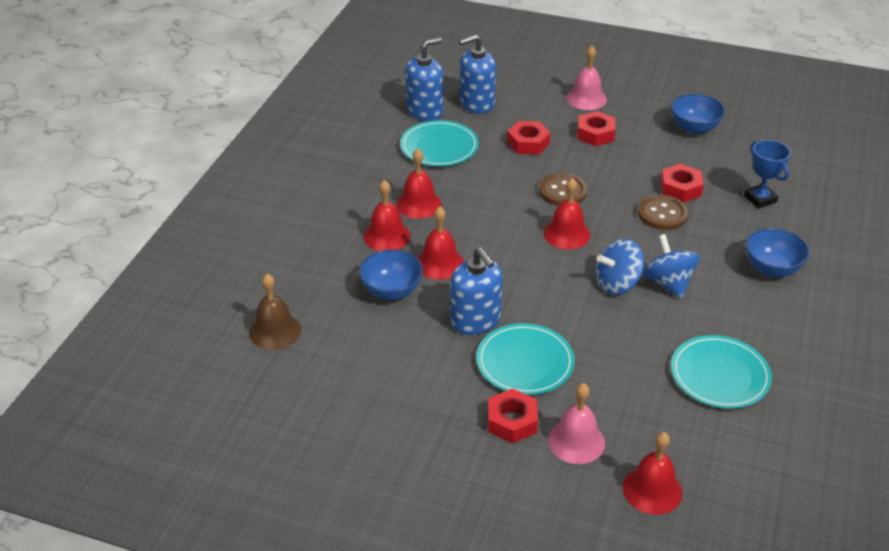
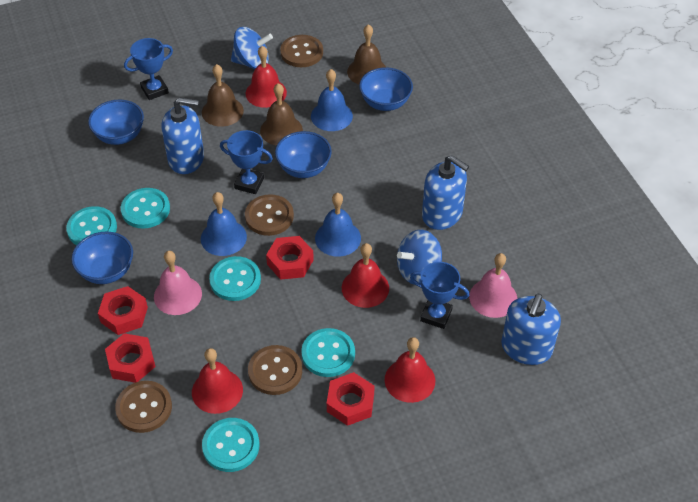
blue bell: none = 0 -> [201,192,247,256] [311,69,353,131] [315,193,361,257] = 3
blue bowl: [359,249,423,300] [671,94,725,134] [745,228,810,277] = 3 -> [72,232,133,284] [88,100,144,145] [275,131,332,178] [359,67,413,111] = 4
blue trophy: [744,140,791,209] = 1 -> [124,38,173,100] [220,130,273,194] [410,262,469,329] = 3
brown bell: [249,274,301,350] = 1 -> [202,64,244,127] [260,83,303,146] [347,24,386,84] = 3
brown button: [539,173,588,206] [638,195,688,230] = 2 -> [115,381,172,433] [245,194,294,236] [248,345,302,395] [280,35,323,67] = 4
red bell: [363,180,410,251] [396,149,442,219] [418,206,464,280] [543,178,591,250] [623,432,683,515] = 5 -> [192,348,243,414] [245,46,287,108] [342,243,389,308] [385,337,435,403] = 4
turquoise button: none = 0 -> [66,206,117,245] [121,188,170,229] [202,418,260,472] [209,256,261,301] [301,328,355,377] = 5
turquoise plate: [400,120,479,167] [476,323,575,395] [671,335,772,409] = 3 -> none = 0

